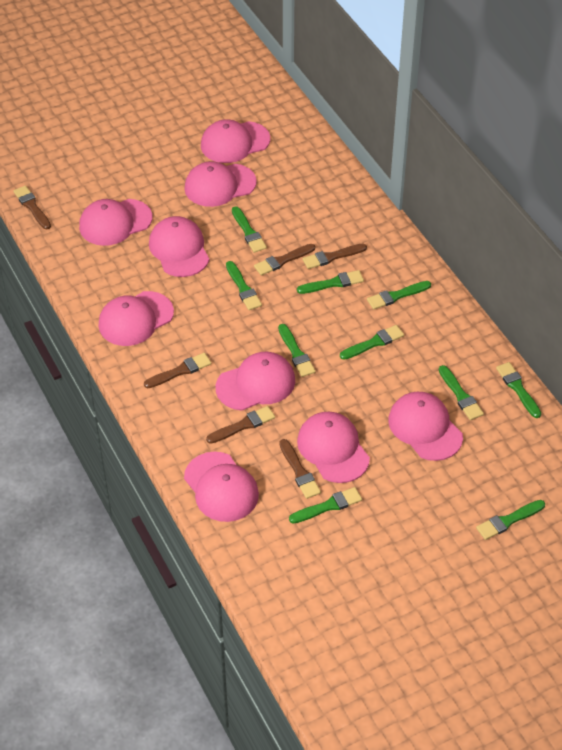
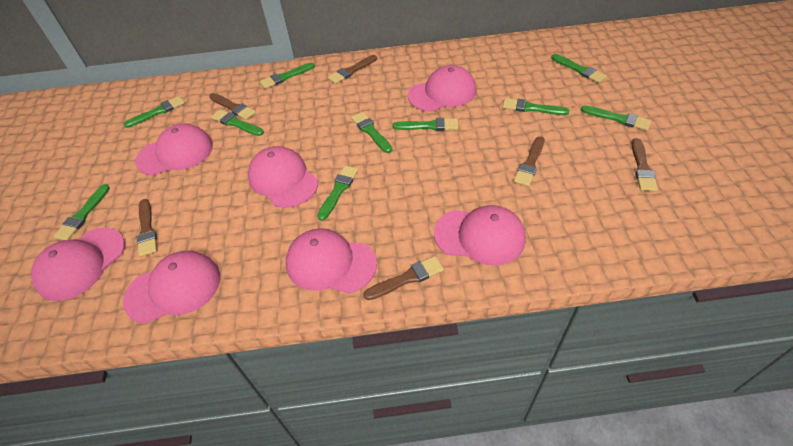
pink cap: [79,199,152,246] [98,291,174,346] [149,216,209,277] [184,161,257,207] [184,452,259,522] [201,119,270,163] [216,352,295,411] [297,412,370,483] [388,392,463,461] = 9 -> [31,228,125,301] [123,251,220,324] [135,123,213,176] [248,146,318,208] [286,228,377,294] [408,65,476,112] [434,205,526,265] = 7

